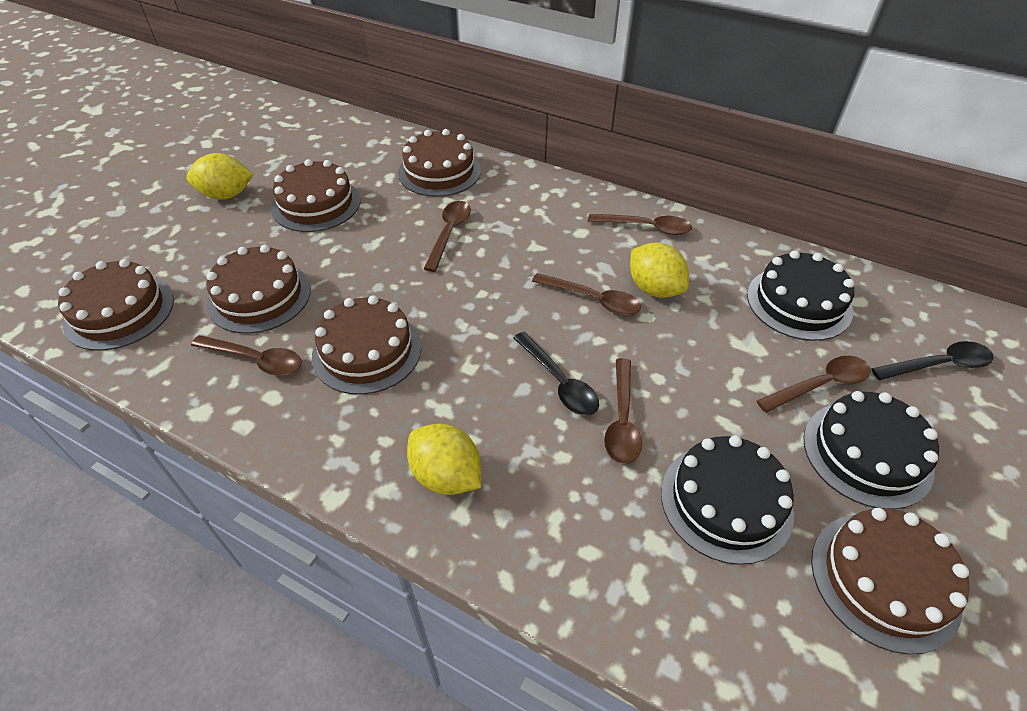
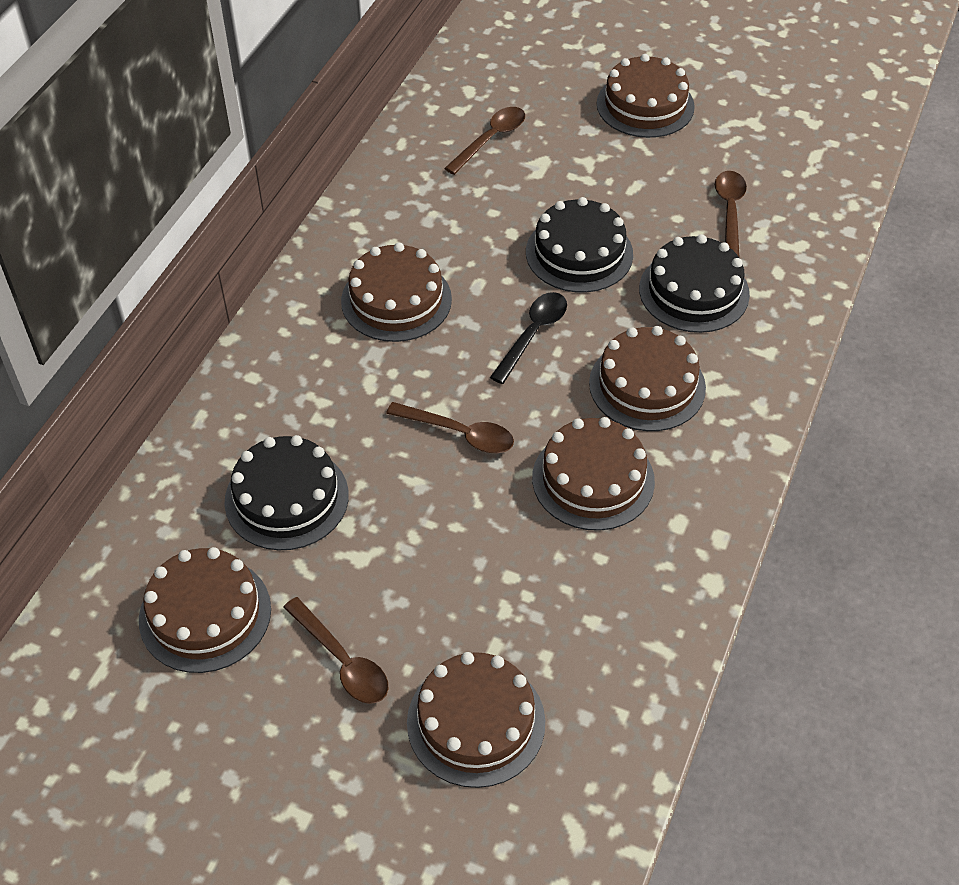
black spoon: [513,332,599,416] [871,341,994,380] = 2 -> [490,292,567,384] = 1
brown spoon: [191,335,302,376] [424,201,471,272] [532,273,641,315] [588,213,692,235] [604,358,642,464] [757,356,870,413] = 6 -> [283,597,389,704] [386,402,514,453] [444,107,525,175] [715,171,747,258] = 4
yellow lemon: [186,153,254,200] [407,424,481,495] [630,243,689,298] = 3 -> none = 0

